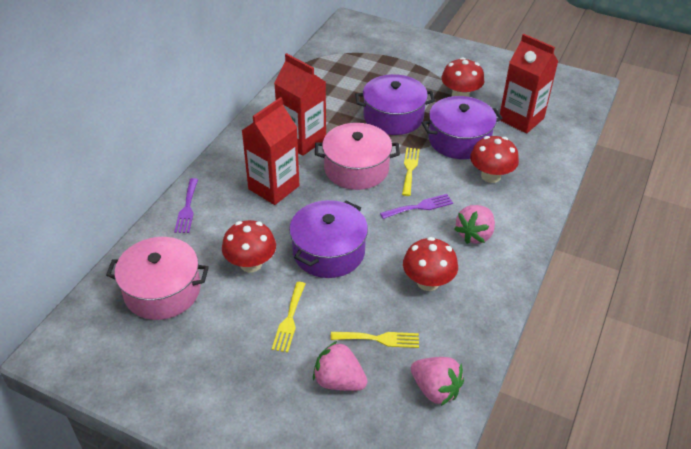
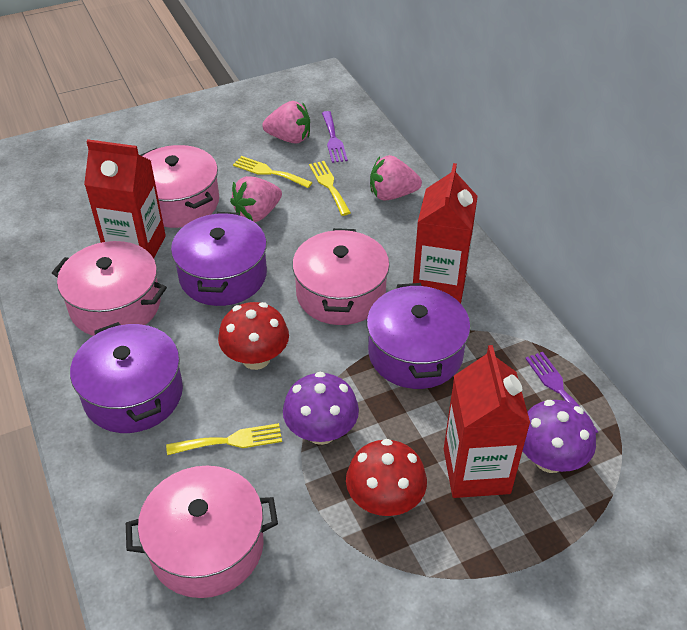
pink pot: [106,237,209,320] [315,123,400,190] = 2 -> [52,241,167,336] [126,466,278,598] [141,145,219,228] [292,228,389,325] = 4
purple mushroom: none = 0 -> [283,372,359,445] [523,400,596,473] = 2
red mushroom: [222,220,276,272] [403,237,458,291] [442,57,484,97] [470,136,519,183] = 4 -> [218,302,289,370] [346,439,427,516] = 2

